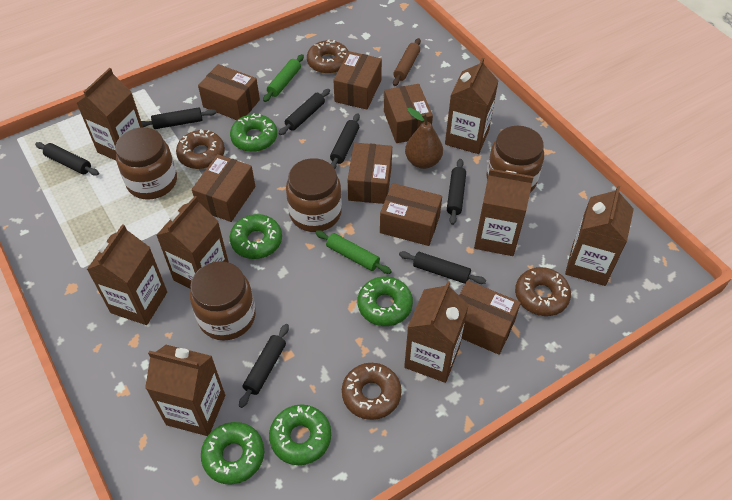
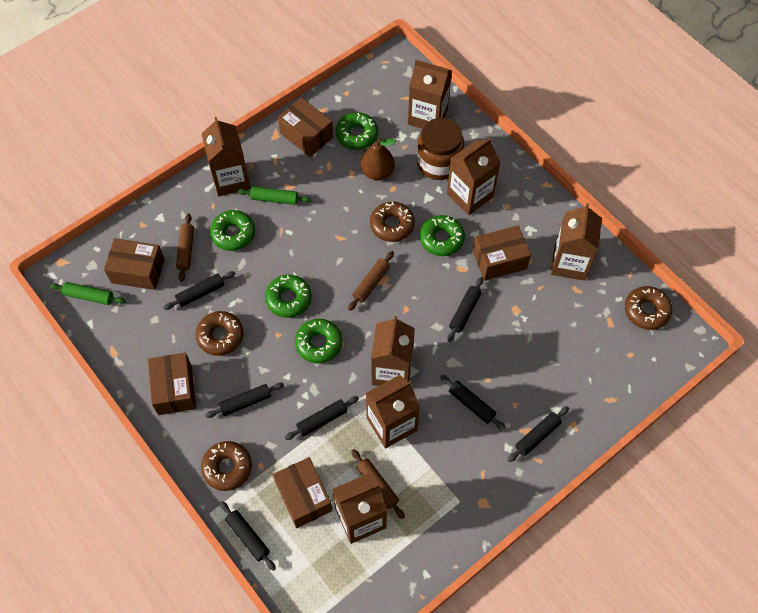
brown box: [192,154,255,222] [198,64,260,120] [333,51,382,110] [348,143,392,204] [380,183,442,246] [384,84,433,143] [459,280,521,355] = 7 -> [104,238,165,290] [148,353,196,415] [273,457,333,528] [278,97,333,157] [473,225,531,281] = 5
brown carton: [77,68,143,161] [87,224,167,325] [145,345,225,436] [156,196,229,289] [404,281,469,383] [445,58,498,154] [474,169,534,256] [565,186,634,286] = 8 -> [202,117,251,196] [332,473,387,544] [366,375,420,449] [371,316,415,386] [408,60,452,129] [447,138,501,215] [551,203,602,281] = 7
brown jar: [115,127,177,200] [190,261,256,340] [286,158,342,232] [486,126,544,193] = 4 -> [417,118,464,180] = 1
brown rolling pin: [393,38,421,86] = 1 -> [176,213,194,282] [348,251,394,311] [351,449,405,519] = 3

